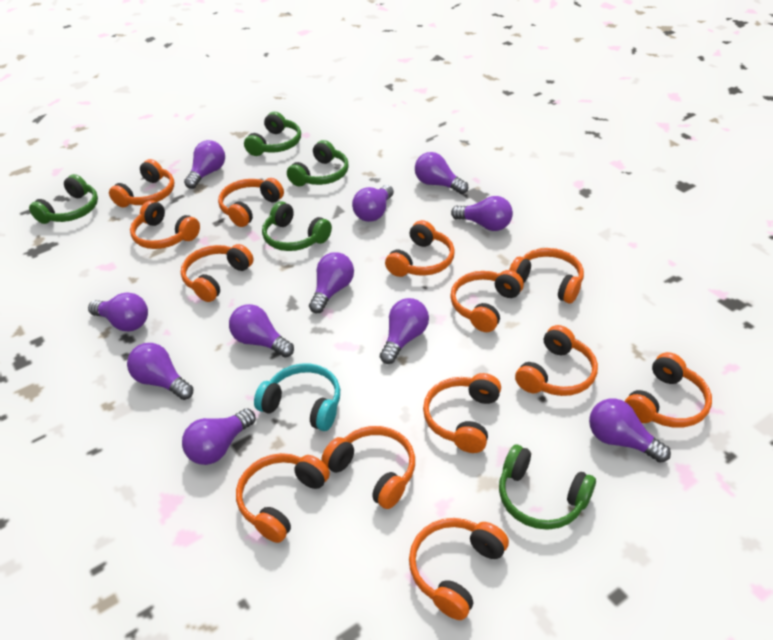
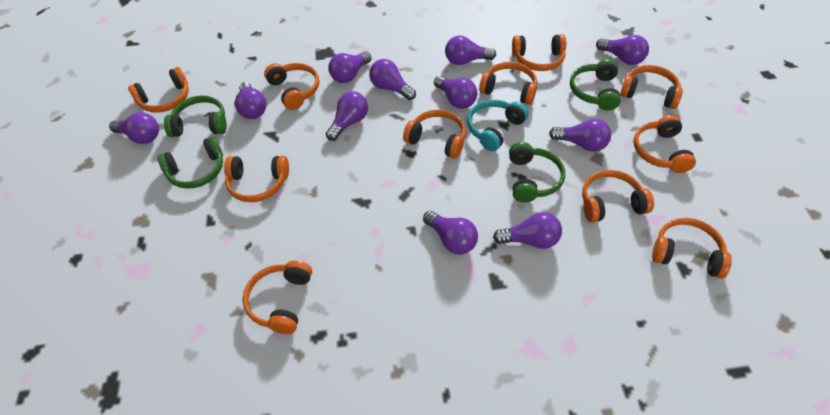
green headphones: [29,174,98,224] [244,112,301,156] [262,201,332,251] [287,140,349,186] [499,445,596,530] = 5 -> [157,136,223,189] [164,96,227,137] [509,142,565,203] [570,59,621,111] = 4
orange headphones: [109,159,174,207] [130,200,200,249] [181,244,254,302] [218,178,284,227] [236,453,330,543] [322,426,415,509] [385,220,455,277] [409,518,509,620] [423,373,501,453] [450,270,524,332] [509,248,584,303] [515,325,598,396] [625,352,712,428] = 13 -> [128,67,189,113] [224,156,289,202] [243,261,312,334] [264,63,319,110] [403,110,466,159] [479,62,537,105] [512,34,566,71] [582,170,654,222] [620,65,683,109] [633,115,696,173] [652,218,732,279] = 11

